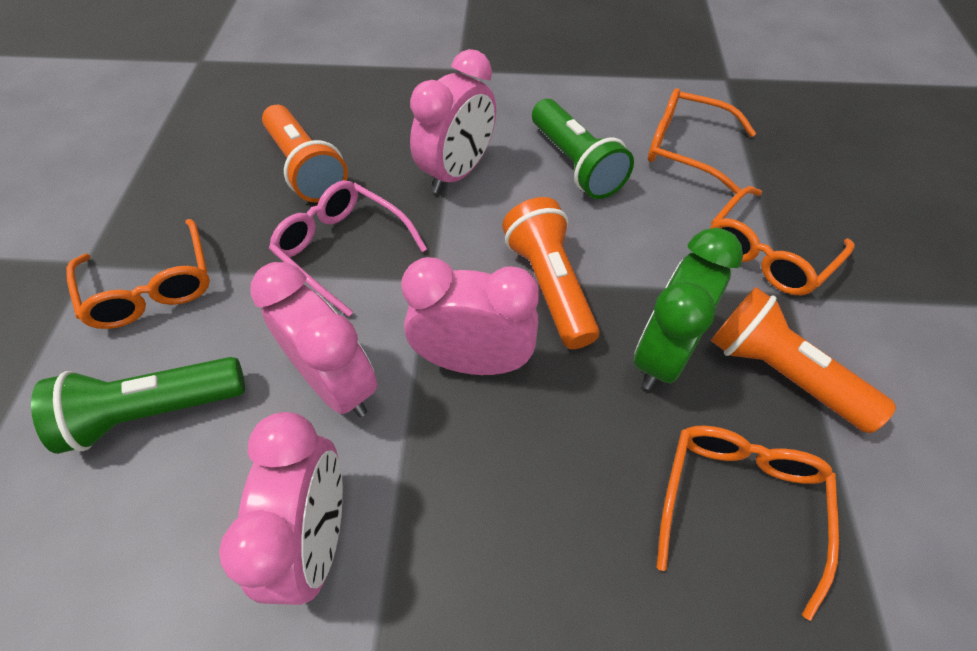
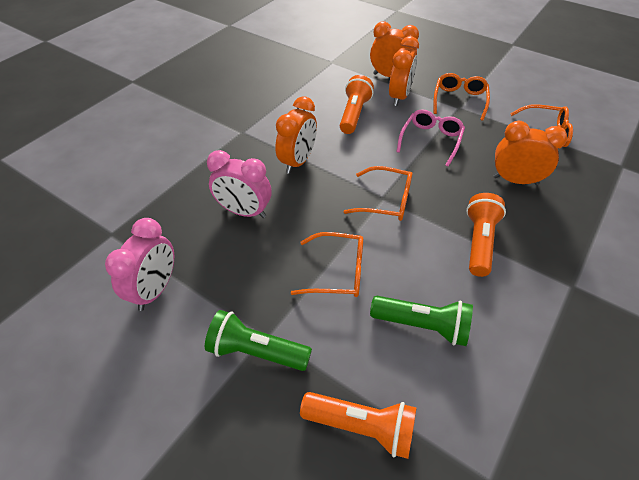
green clock: [634,228,743,390] = 1 -> none = 0
orange clock: none = 0 -> [275,96,317,174] [370,21,419,77] [389,36,419,106] [493,121,567,185] = 4
pink clock: [219,412,343,605] [250,262,377,417] [401,257,539,375] [410,49,496,193] = 4 -> [105,218,174,311] [207,150,272,218] = 2

